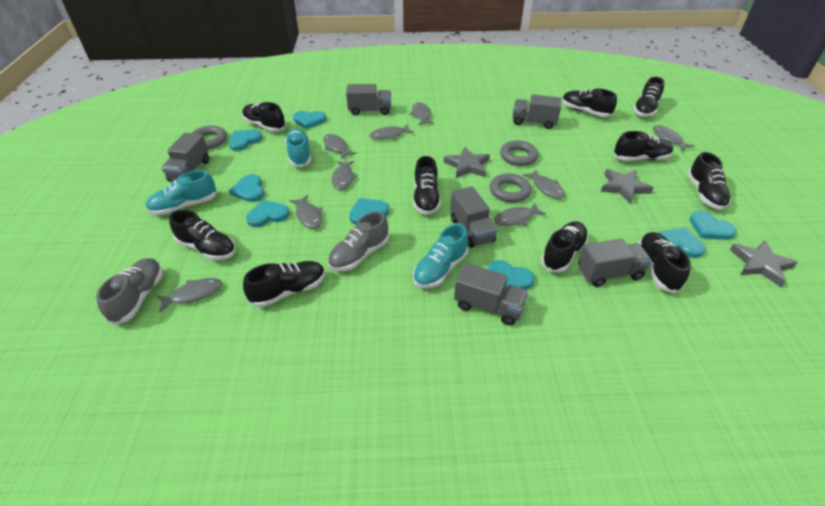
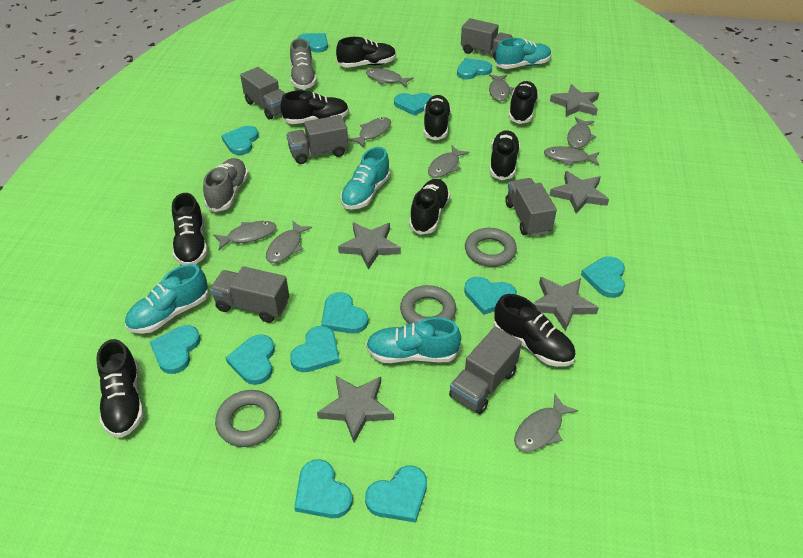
black shoe: [169,210,236,260] [242,102,286,132] [243,261,325,307] [413,156,441,215] [541,221,588,272] [562,89,617,117] [614,131,673,161] [633,77,665,117] [639,232,691,293] [687,152,731,210] = 10 -> [96,339,143,438] [172,193,207,265] [280,90,349,124] [336,37,396,68] [409,179,450,235] [424,95,451,140] [490,130,520,180] [494,294,576,367] [509,81,539,124] = 9
grey star: [444,147,490,178] [601,169,653,203] [730,240,797,287] = 3 -> [317,376,394,443] [338,222,401,270] [533,277,599,331] [549,171,609,214] [550,84,599,117] = 5
turquoise heart: [228,130,262,151] [229,174,264,202] [246,200,289,227] [293,111,326,129] [349,198,389,225] [488,260,535,291] [659,228,706,258] [689,211,737,240] = 8 -> [150,325,201,374] [221,126,259,155] [226,334,275,385] [290,326,340,372] [294,459,352,518] [297,33,328,53] [321,292,368,334] [365,465,427,523] [394,93,432,116] [457,58,492,79] [464,277,517,315] [581,257,625,298] = 12
turquoise shoe: [146,170,217,215] [285,128,311,167] [413,224,468,288] = 3 -> [125,264,209,334] [340,147,391,210] [366,317,461,363] [495,38,551,69] = 4

